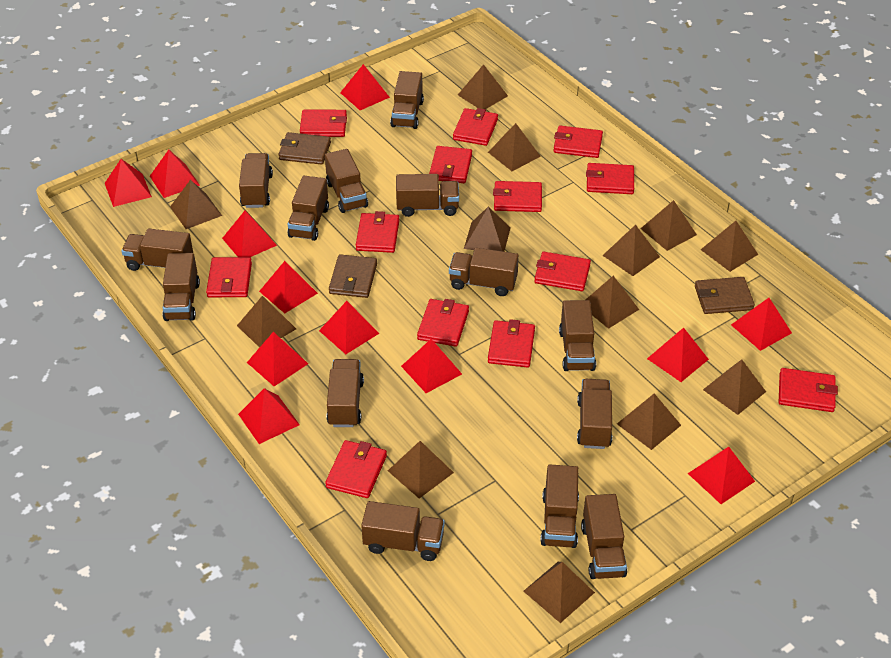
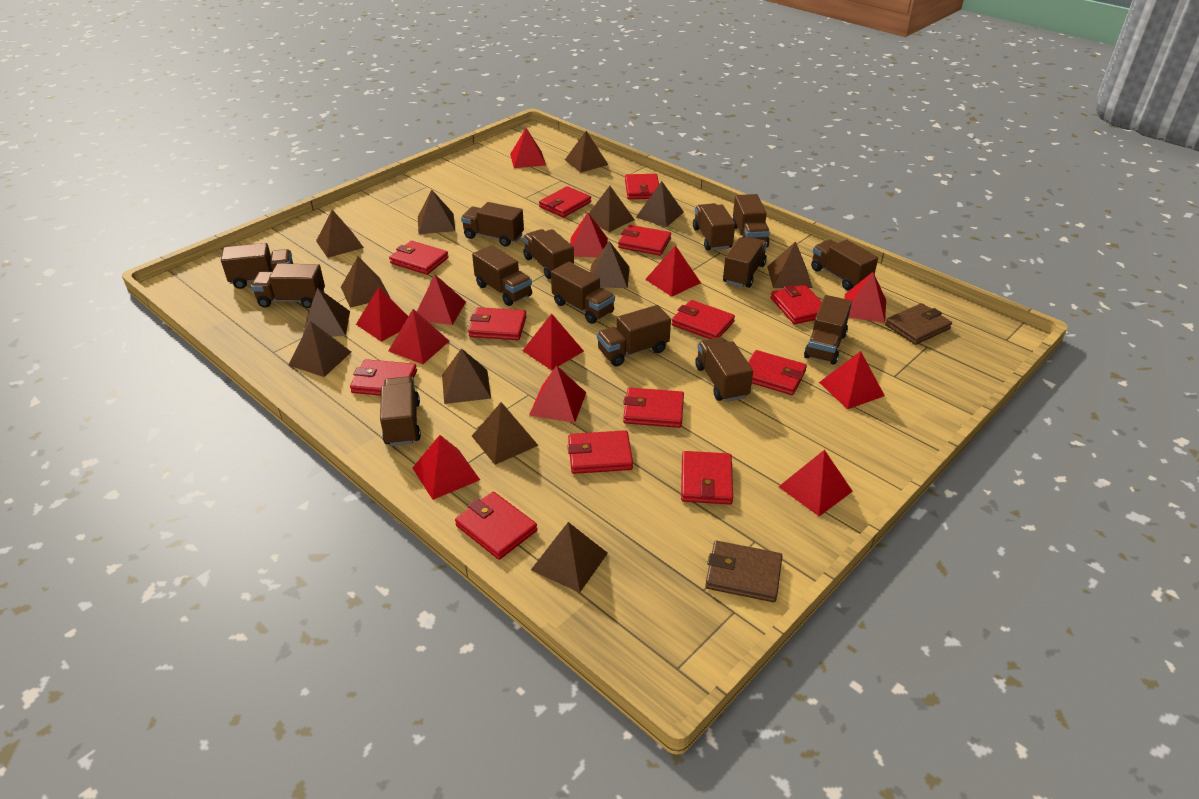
brown wallet: [278,132,331,165] [329,254,377,298] [695,277,755,314] = 3 -> [705,541,782,602] [885,303,952,345] = 2

